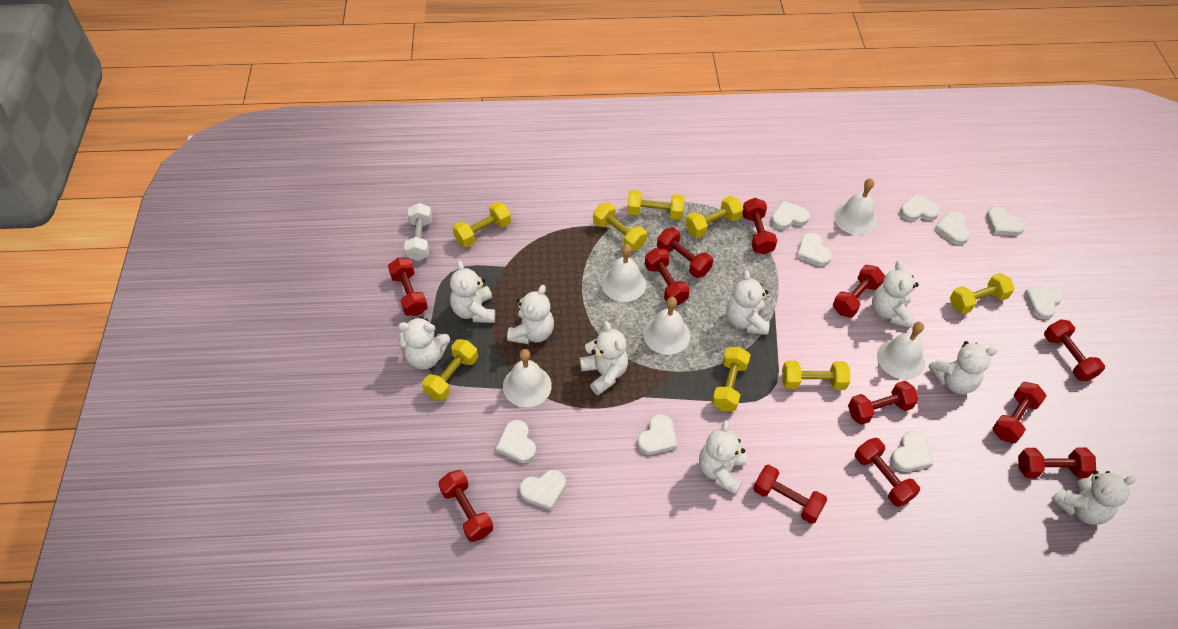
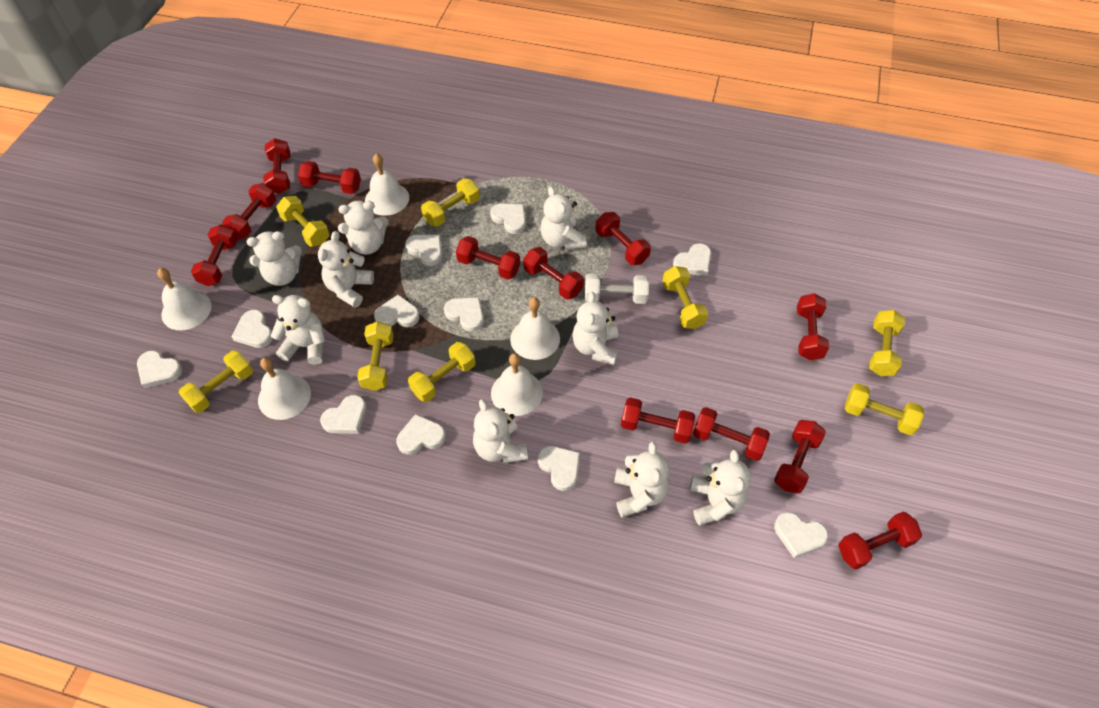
white heart: [496,420,536,463] [519,470,566,511] [637,414,677,455] [771,201,810,230] [796,233,832,267] [891,431,933,472] [900,193,940,221] [934,211,970,245] [986,206,1025,236] [1024,285,1063,319] = 10 -> [137,350,182,388] [232,310,273,348] [320,395,367,434] [374,294,420,327] [396,414,446,455] [405,235,442,266] [444,297,484,332] [490,204,526,234] [538,446,580,491] [673,243,711,275] [774,512,828,558] = 11

